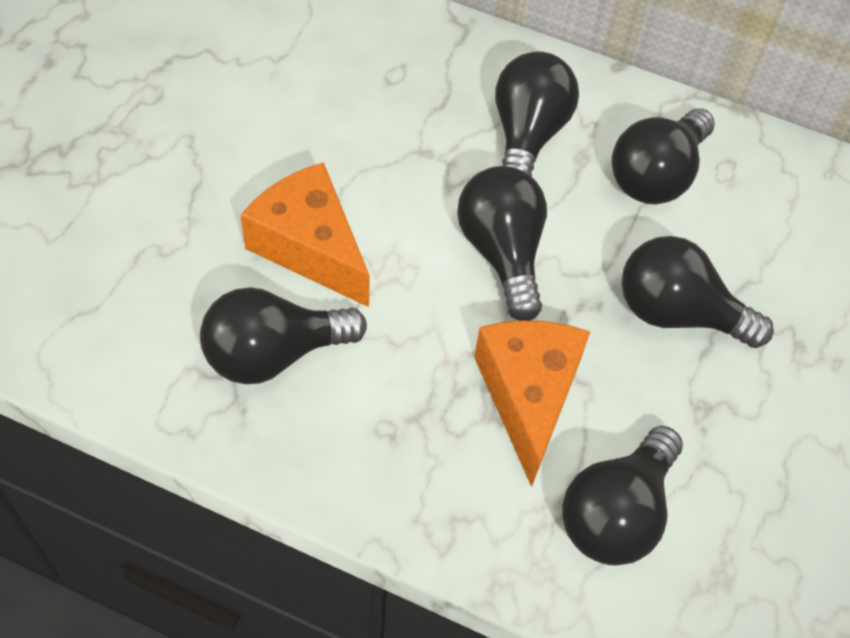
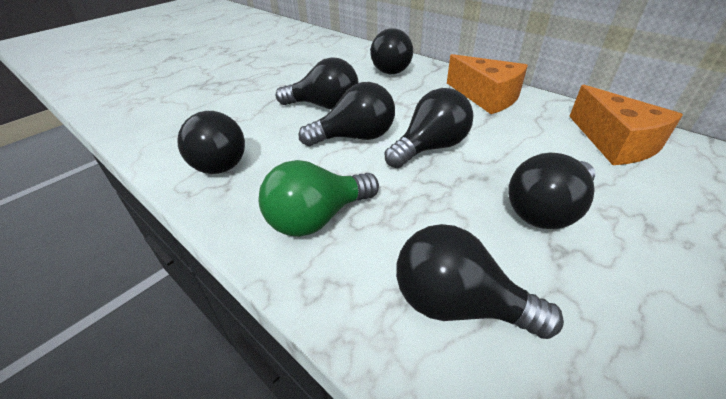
black light bulb: [200,287,367,384] [457,166,547,321] [495,51,579,177] [562,426,683,566] [612,108,715,204] [622,236,774,348] = 6 -> [177,111,245,174] [276,57,359,109] [299,82,395,146] [370,28,413,74] [384,88,474,168] [396,224,564,339] [508,152,595,229] = 7
green light bulb: none = 0 -> [259,160,379,237] = 1

